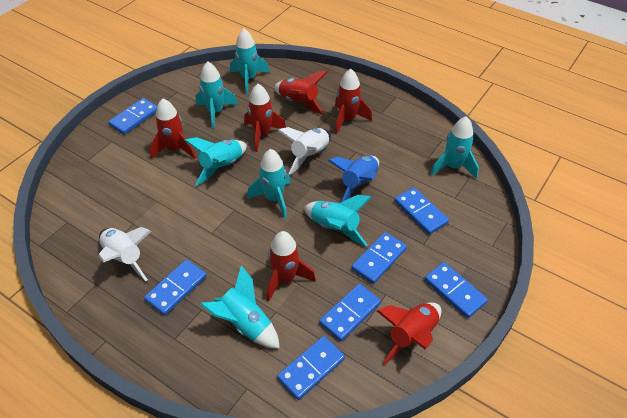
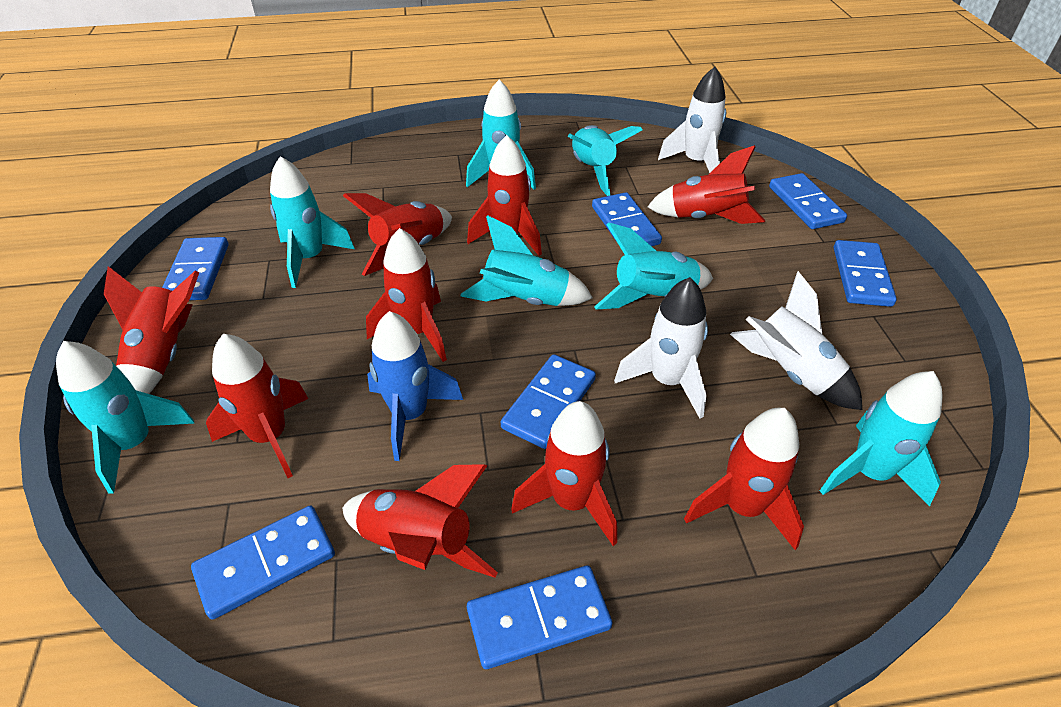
red rocket: [150,98,196,159] [244,84,286,152] [267,231,316,302] [274,71,328,115] [335,69,372,134] [377,303,441,365] = 6 -> [104,266,200,394] [206,334,309,478] [342,464,498,578] [343,193,452,276] [366,228,447,362] [467,135,542,256] [511,401,617,546] [647,145,765,224] [684,408,804,550] = 9
white rocket: [99,227,152,281] [277,127,331,175] = 2 -> [614,277,708,419] [658,67,726,173] [730,271,862,410] = 3

